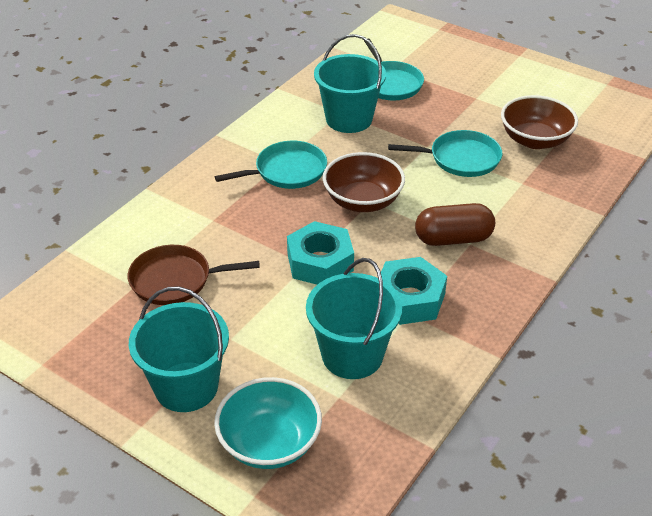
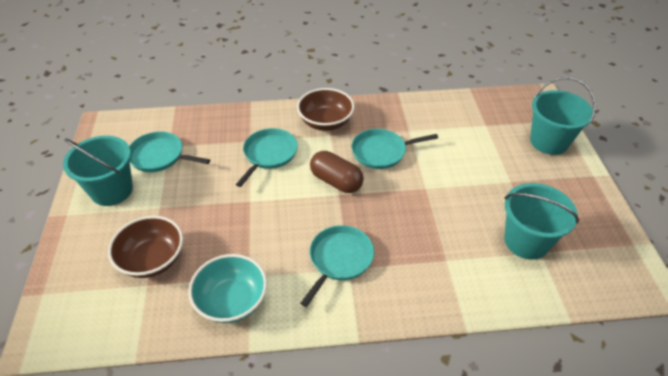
brown pan: [128,245,260,305] = 1 -> none = 0
turquoise nut: [287,221,354,285] [381,257,447,325] = 2 -> none = 0
turquoise pan: [215,141,327,189] [364,39,424,100] [388,130,502,177] = 3 -> [129,131,210,172] [236,128,298,187] [300,225,374,307] [352,129,438,169] = 4

